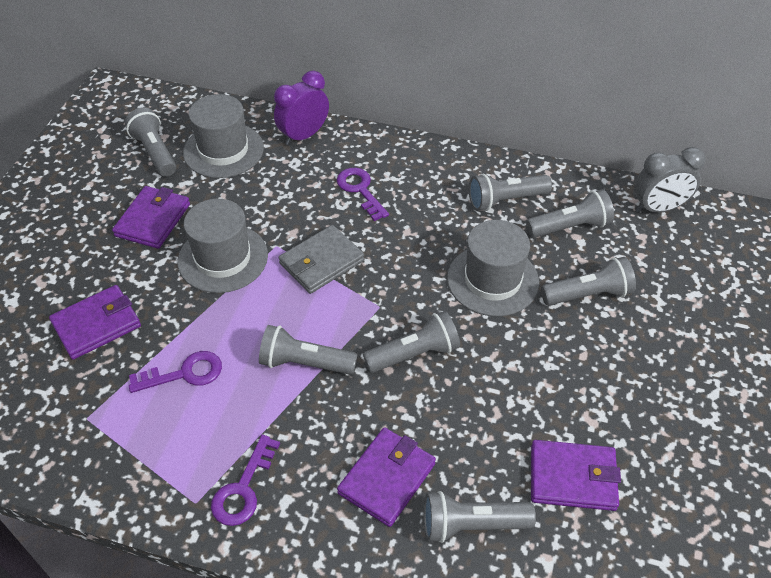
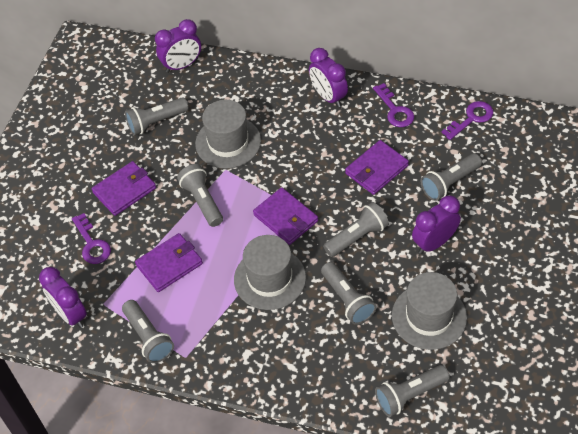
grey clock: [634,147,706,213] = 1 -> none = 0
grey wallet: [279,225,364,294] = 1 -> none = 0
purple clock: [274,71,329,145] = 1 -> [39,267,87,328] [155,19,201,73] [309,48,348,107] [412,195,461,254] = 4

